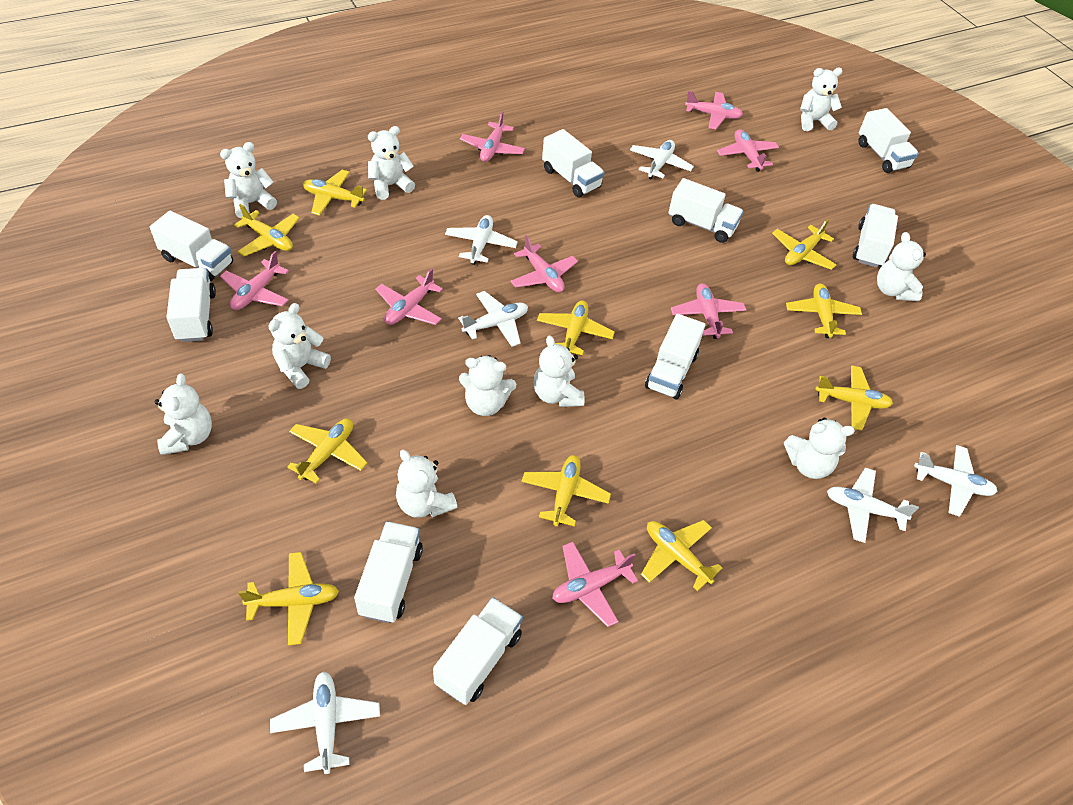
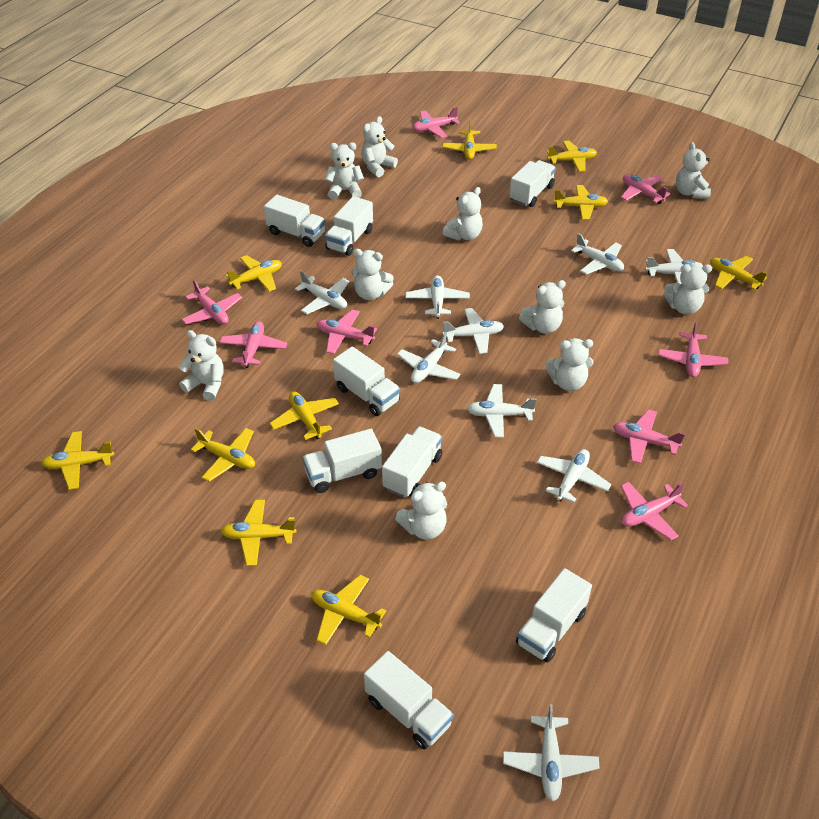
white plane: [270,671,380,774] [445,215,518,265] [458,291,528,347] [630,140,694,180] [827,467,919,543] [914,445,998,517] = 6 -> [295,271,349,314] [397,332,461,383] [406,275,470,319] [443,308,504,354] [467,384,536,438] [503,704,600,801] [537,449,611,503] [571,233,624,275] [645,249,703,284] = 9
white truck: [150,211,233,281] [166,268,216,342] [354,521,423,623] [433,597,523,705] [542,129,605,197] [645,314,705,399] [668,178,743,243] [853,204,898,268] [858,108,919,173] = 9 -> [264,195,326,247] [302,429,382,493] [325,196,373,256] [333,347,400,416] [364,651,454,749] [382,426,442,498] [509,160,556,207] [516,568,592,663] = 8

